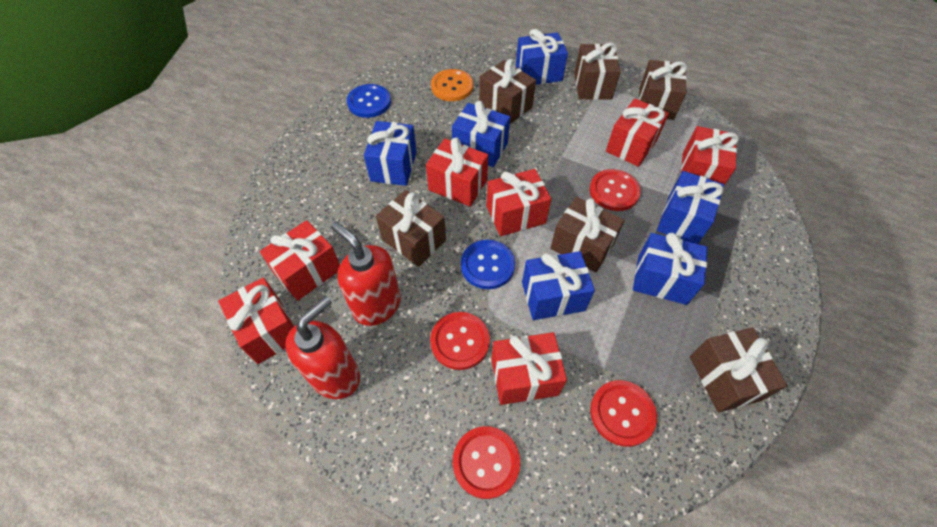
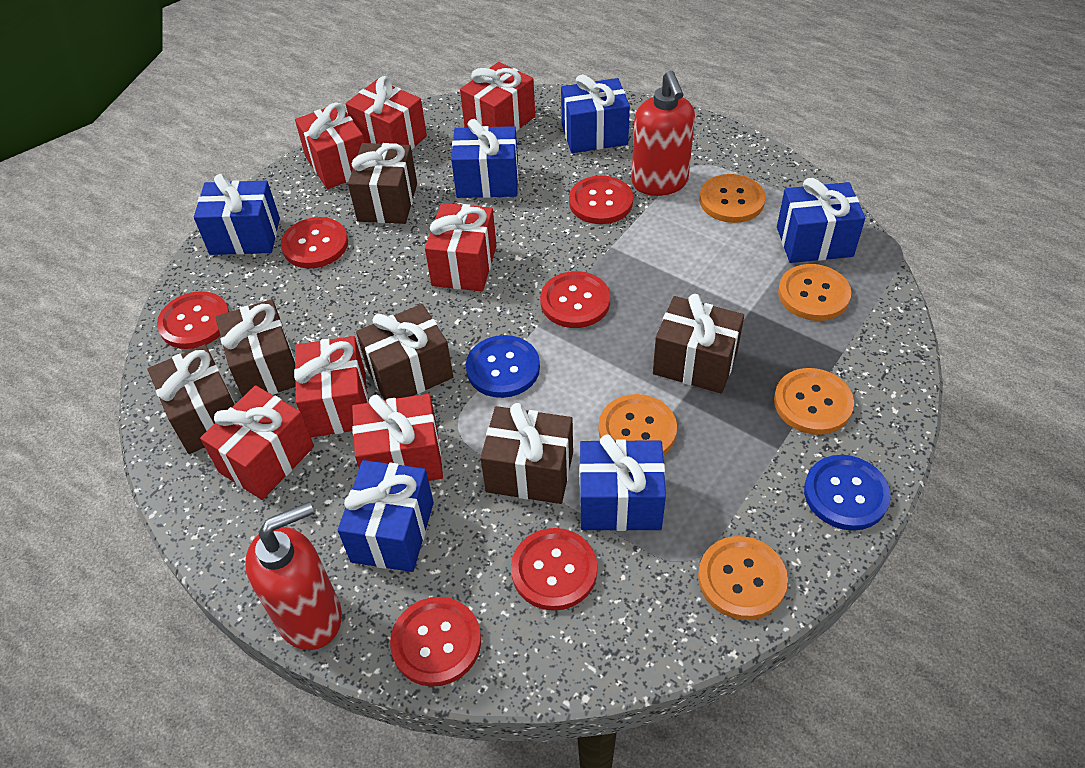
orange button: [431,69,473,101] = 1 -> [598,394,677,456] [698,536,788,620] [699,174,765,223] [774,368,854,435] [778,264,852,321] = 5
red button: [430,312,490,370] [453,426,520,499] [590,169,641,211] [590,380,657,447] = 4 -> [157,291,229,349] [281,217,348,268] [390,597,481,687] [511,528,597,611] [540,271,610,328] [569,176,633,224] = 6

